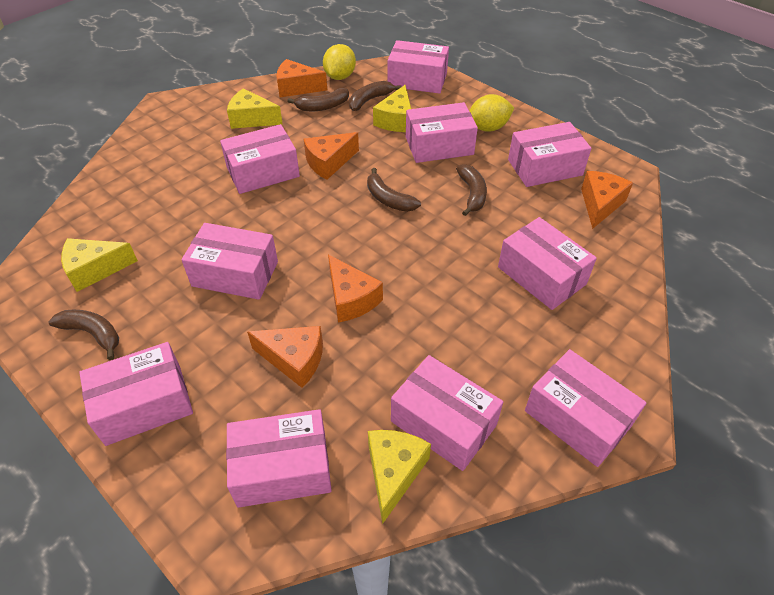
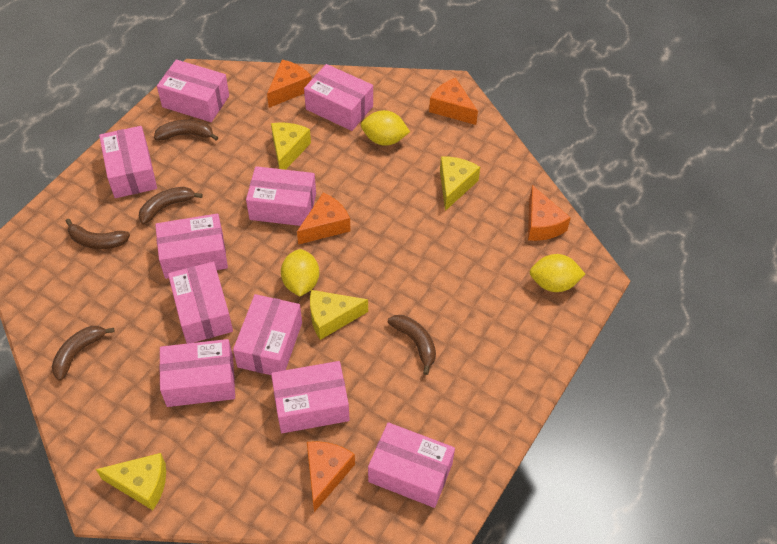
yellow lemon: [323,44,356,80] [469,94,514,132] = 2 -> [281,249,319,296] [361,110,410,146] [530,254,585,292] = 3

